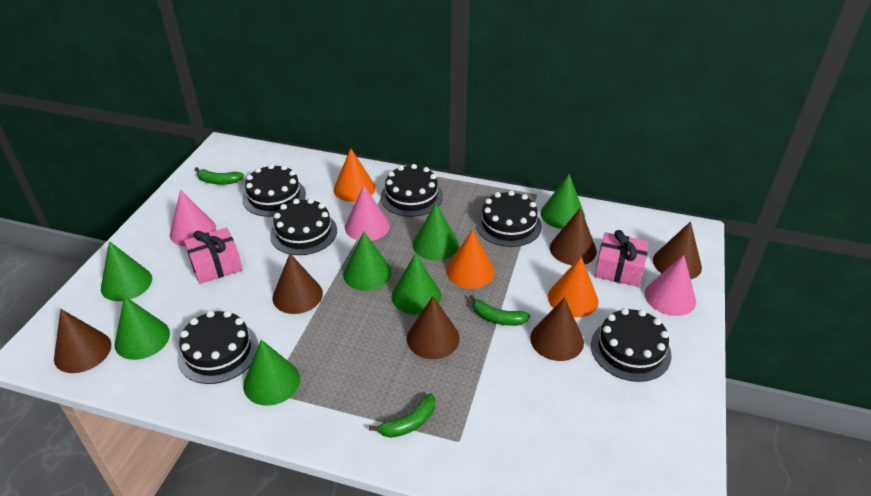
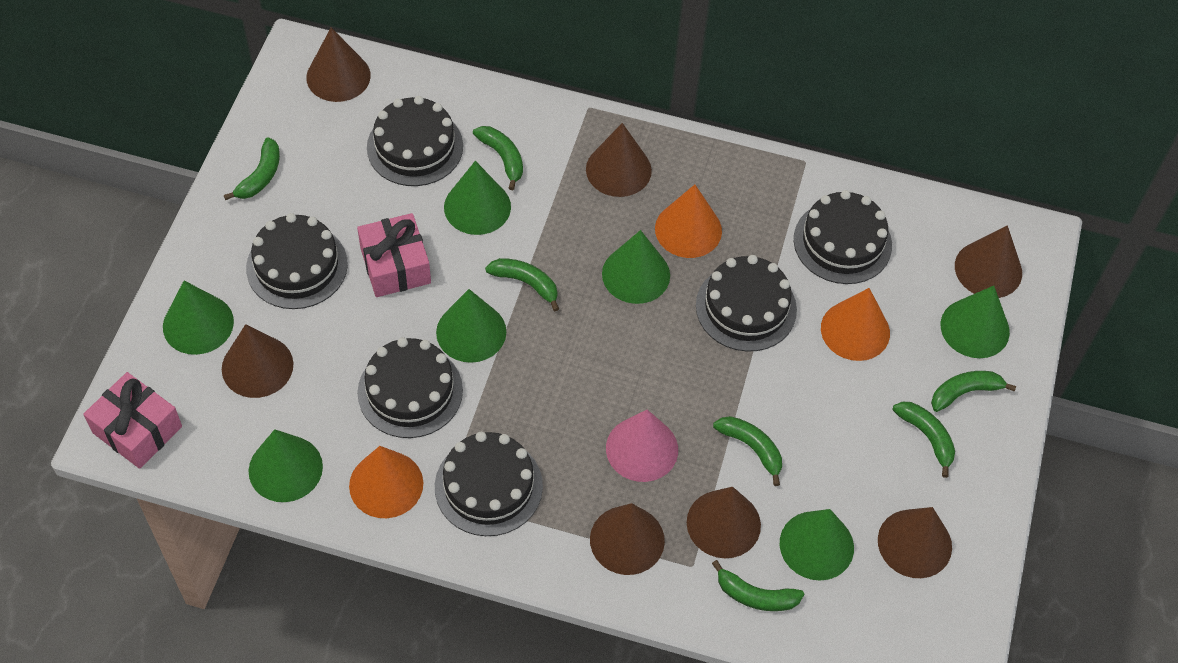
brown cone: [54,309,111,373] [273,253,323,314] [407,296,460,359] [530,297,584,361] [550,208,597,265] [653,221,702,279] = 6 -> [222,324,293,398] [306,28,371,102] [586,123,652,197] [590,503,665,575] [687,487,761,558] [878,507,952,578] [955,225,1022,298] = 7
green banana: [195,167,244,185] [369,393,435,438] [469,295,530,326] = 3 -> [224,137,280,200] [473,126,523,190] [485,258,559,311] [712,560,804,611] [713,416,782,486] [893,402,955,478] [931,371,1016,412] = 7
pink cone: [170,190,216,246] [345,185,390,241] [645,255,696,316] = 3 -> [606,410,678,482] = 1

